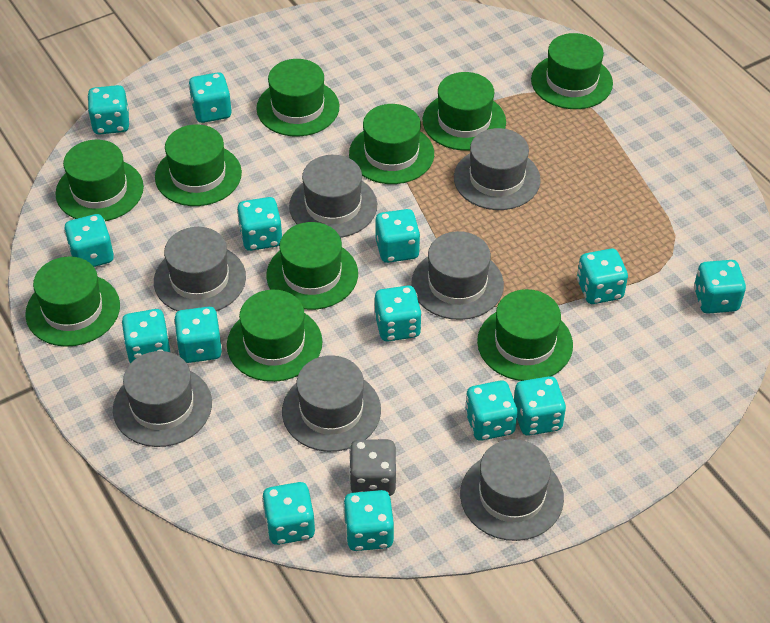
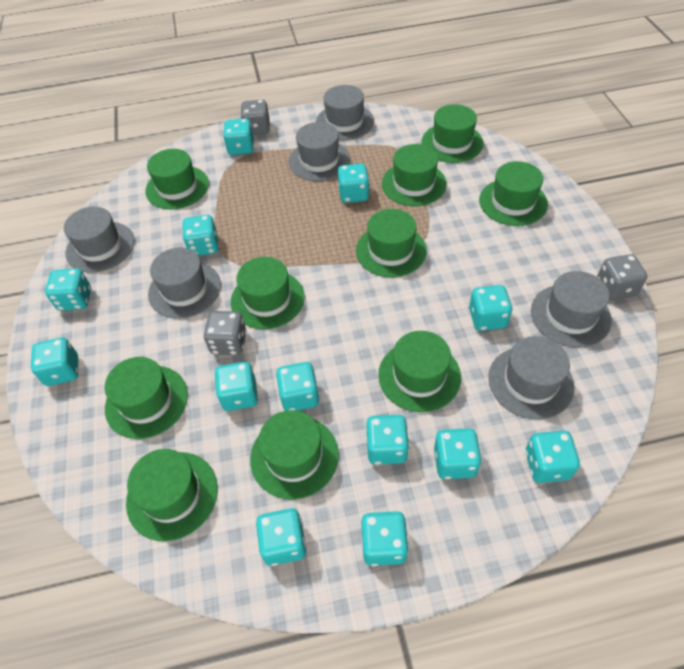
grey dice: [349,439,397,496] = 1 -> [203,311,247,355] [240,100,270,135] [597,254,647,300] = 3
grey hat: [113,351,212,447] [154,227,246,312] [282,355,381,452] [289,155,377,238] [411,231,504,320] [454,128,541,210] [460,439,564,541] = 7 -> [64,207,135,273] [148,248,221,319] [289,122,350,181] [316,85,374,141] [488,336,574,419] [531,271,612,348] = 6
turquoise dice: [64,214,114,267] [87,85,129,135] [122,309,171,363] [174,307,222,363] [188,72,232,123] [237,197,282,251] [262,482,315,545] [343,490,394,551] [374,285,422,341] [375,209,420,263] [465,381,518,441] [514,376,566,436] [577,249,628,304] [694,260,746,314] = 14 -> [31,338,78,386] [45,268,91,311] [182,215,219,256] [214,362,258,411] [223,118,254,155] [256,508,307,566] [276,362,320,411] [338,163,369,203] [361,511,409,566] [366,415,409,465] [434,428,482,479] [469,285,512,331] [525,431,580,483] = 13

